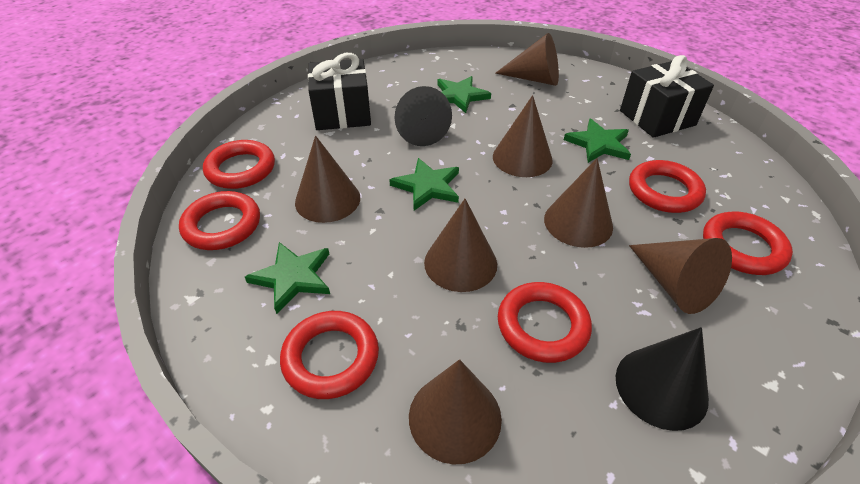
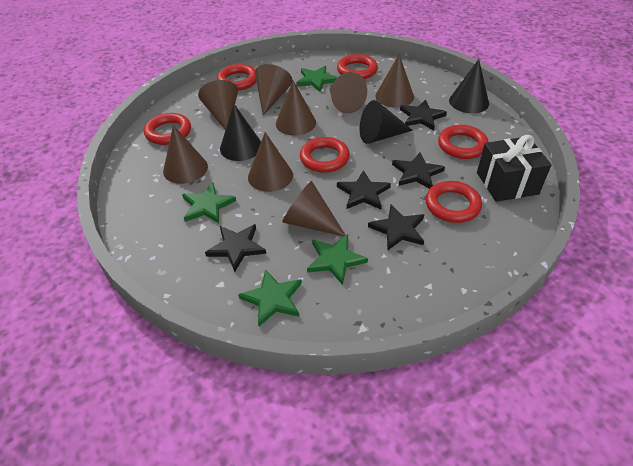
black cone: [395,86,452,146] [616,327,709,431] = 2 -> [220,104,261,161] [360,100,413,144] [449,59,489,113] = 3
black gift: [308,53,371,130] [620,55,714,138] = 2 -> [477,135,552,202] = 1
black star: none = 0 -> [205,224,266,272] [337,170,391,209] [368,205,424,250] [392,152,445,189] [400,99,447,130] = 5
brown cone: [295,136,360,223] [409,359,502,465] [424,199,497,292] [493,95,553,177] [495,33,559,86] [544,158,613,248] [629,238,732,314] = 7 -> [163,125,208,184] [198,80,238,130] [248,132,293,192] [255,64,293,115] [276,81,316,136] [282,181,346,236] [329,72,367,113] [375,55,414,108] = 8

